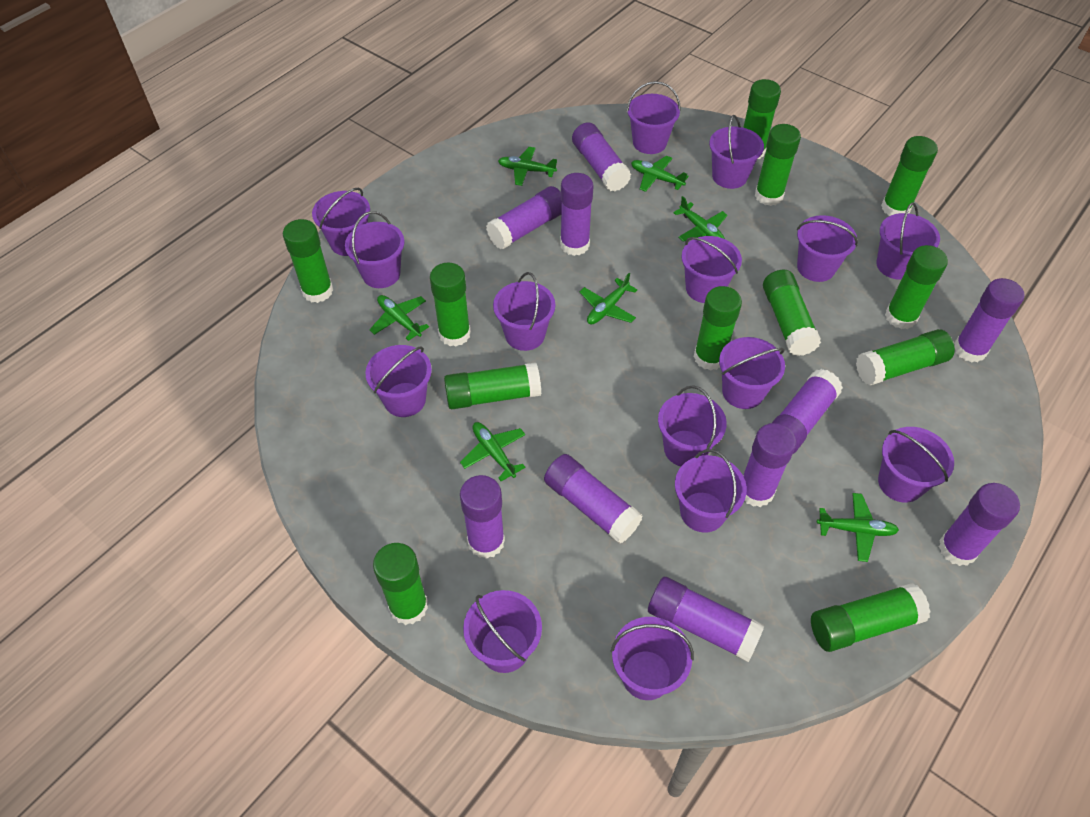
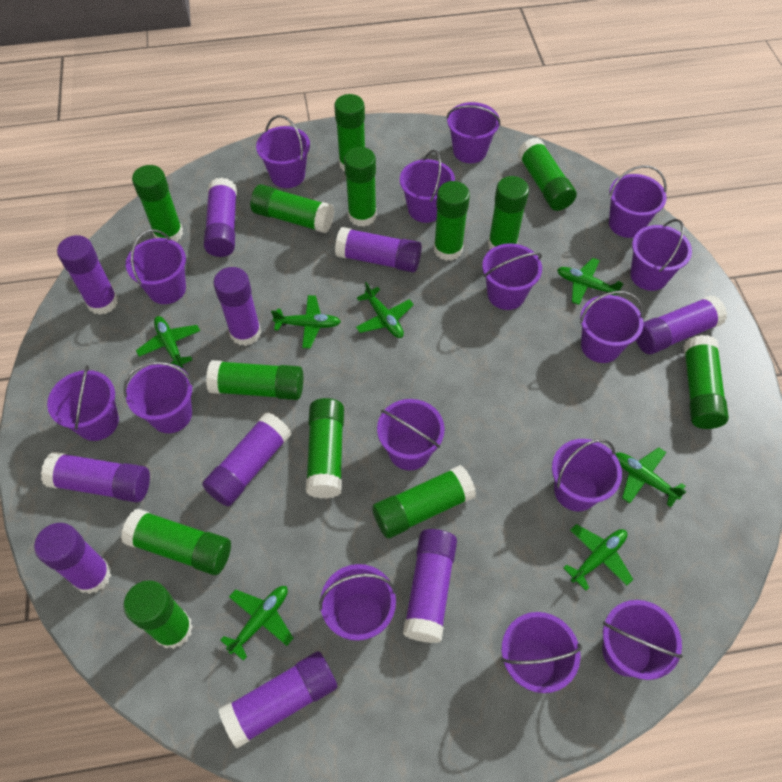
green glue stick: [283,219,333,303] [373,543,428,625] [430,262,471,347] [444,362,541,409] [694,286,742,371] [743,79,781,159] [755,124,801,206] [763,270,821,356] [811,583,931,652] [856,329,955,386] [881,136,938,216] [885,245,948,329] = 12 -> [121,509,231,575] [124,580,193,649] [132,165,183,242] [206,360,303,400] [250,184,334,233] [306,398,344,499] [334,94,365,171] [344,147,377,227] [372,465,476,538] [434,181,470,261] [488,176,529,249] [517,138,577,211] [684,335,729,429] = 13

